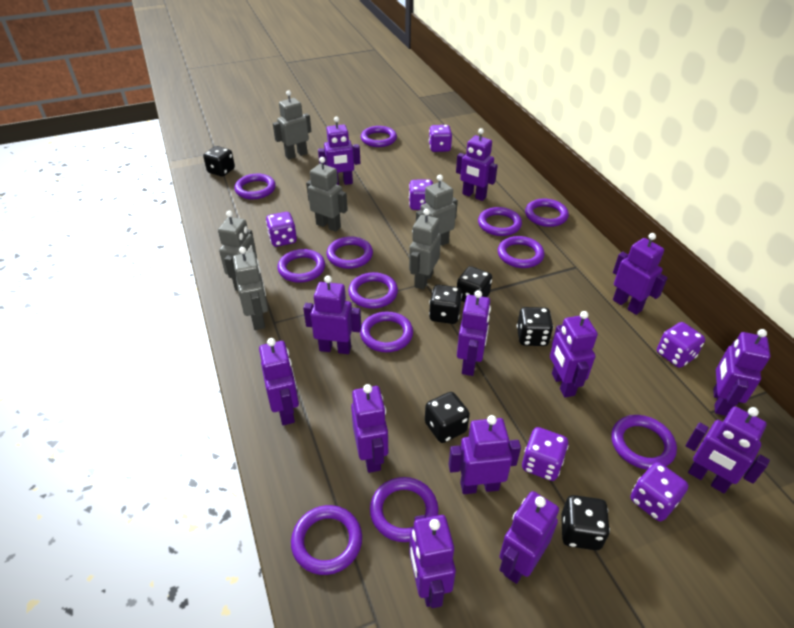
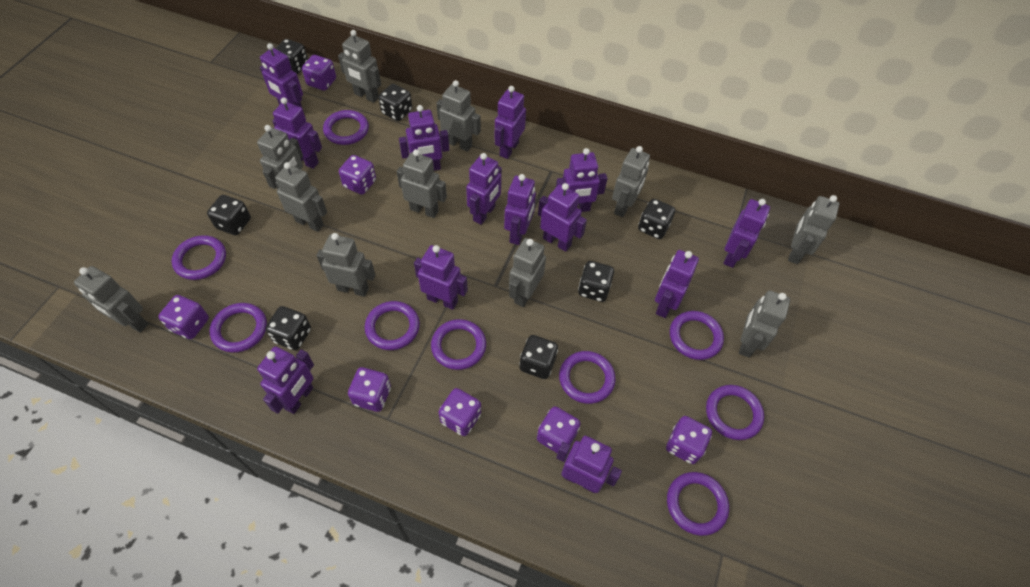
black dice: [203,146,235,177] [425,392,470,443] [429,285,462,324] [457,266,492,302] [517,307,553,346] [561,495,610,550] = 6 -> [207,195,251,235] [265,306,311,350] [275,39,308,74] [378,84,412,121] [519,335,558,379] [578,261,614,302] [638,199,675,239] = 7
grey robot: [218,211,257,291] [233,247,268,330] [273,91,311,159] [306,157,348,232] [409,209,441,290] [416,175,458,246] = 6 -> [74,266,148,333] [257,125,303,190] [275,162,327,232] [317,233,375,297] [338,30,381,103] [397,149,447,218] [436,80,481,152] [509,238,546,307] [612,146,650,217] [739,290,790,358] [788,195,839,264] = 11
purple dice: [266,212,297,247] [409,180,433,210] [429,125,452,152] [522,427,569,481] [630,462,688,521] [657,322,705,368] = 6 -> [158,295,209,339] [302,55,336,91] [339,155,376,195] [348,367,391,412] [439,388,481,436] [537,406,580,453] [666,416,712,464] = 7
purple ring: [234,174,276,199] [277,249,325,283] [291,505,362,575] [327,236,373,269] [348,272,398,309] [360,312,413,352] [361,126,397,147] [370,477,438,542] [478,207,522,236] [498,236,544,268] [525,199,569,227] [611,415,677,470] = 12 -> [172,235,226,280] [210,303,267,353] [323,110,369,145] [365,301,420,350] [431,319,486,370] [559,351,616,404] [667,472,729,536] [670,311,724,360] [706,385,764,440] = 9

